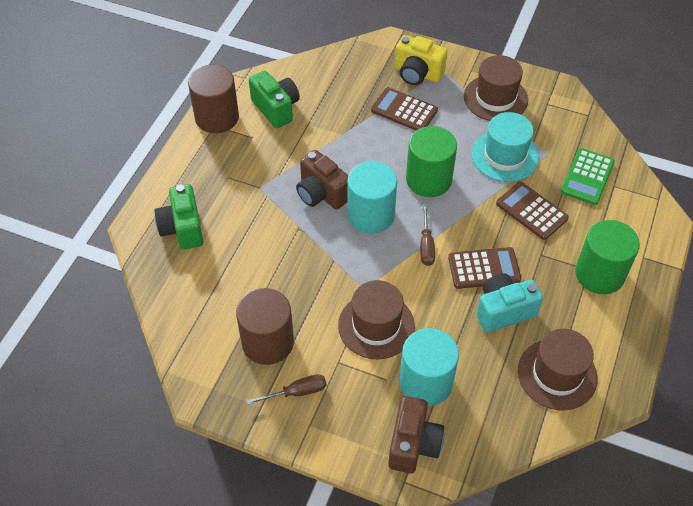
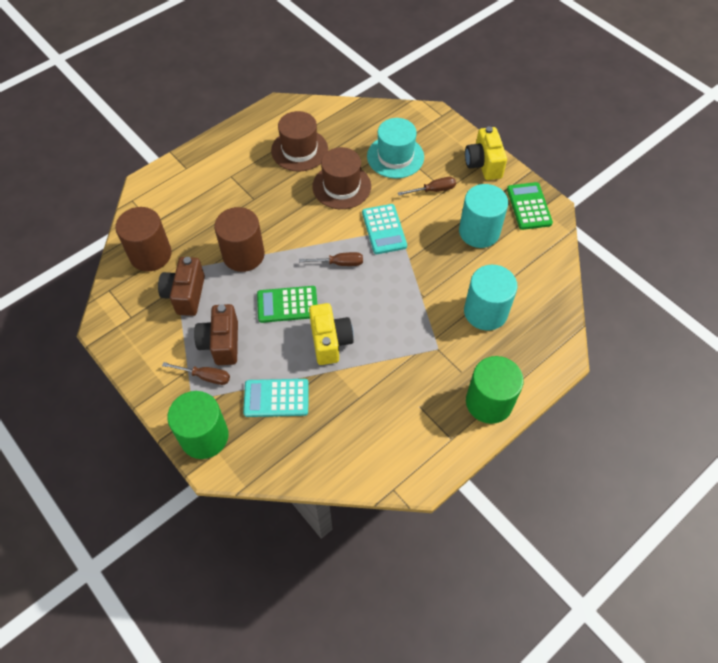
brown calculator: [371,87,438,131] [448,247,521,289] [496,182,569,240] = 3 -> none = 0
brown hat: [338,280,415,359] [464,55,528,121] [518,329,598,410] = 3 -> [271,111,328,172] [312,147,371,209] = 2
brown screwdriver: [246,374,326,405] [420,205,435,266] = 2 -> [162,362,230,385] [299,252,363,266] [398,177,456,196] = 3
green calculator: [561,148,615,205] = 1 -> [257,286,317,323] [507,182,553,230] = 2
green camera: [155,184,203,250] [249,71,300,128] = 2 -> none = 0
turquoise calculator: none = 0 -> [243,379,309,417] [362,204,407,254] = 2
turquoise camera: [476,273,543,333] = 1 -> none = 0
yellow camera: [395,35,448,85] = 1 -> [309,303,354,365] [465,126,507,180] = 2

